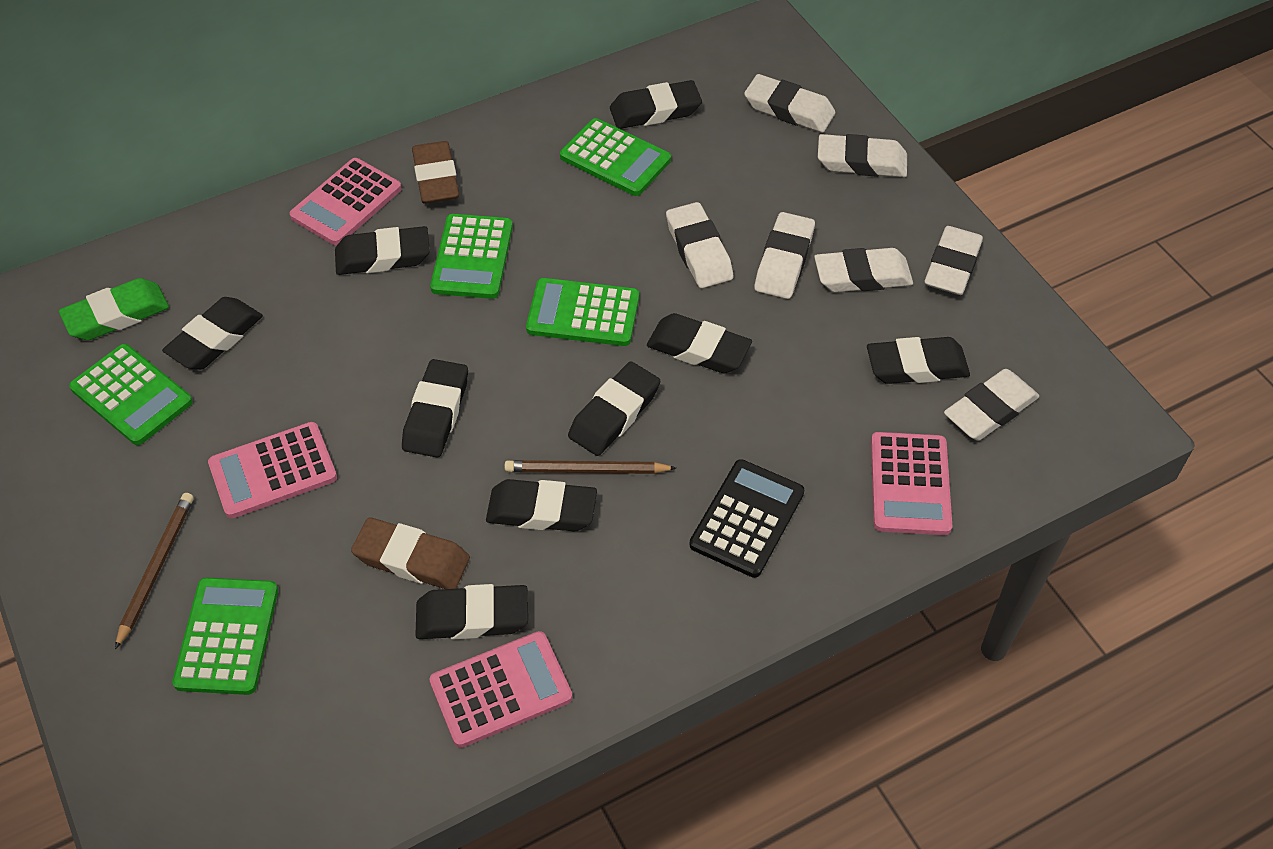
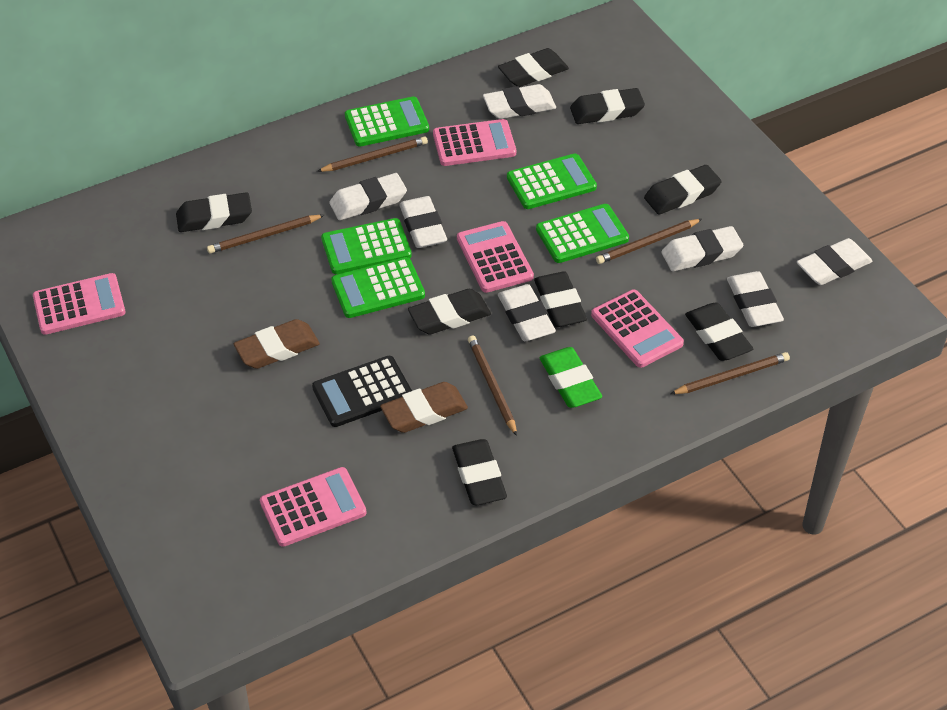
black eraser: [162,297,263,370] [335,226,430,275] [402,359,468,457] [415,584,528,640] [486,479,597,532] [568,361,660,456] [610,80,702,129] [647,313,752,374] [867,337,970,384] = 9 -> [176,192,252,232] [408,289,491,335] [452,439,507,505] [498,48,569,87] [534,271,587,327] [570,88,645,124] [644,165,722,215] [685,303,753,361] = 8
brown pencil: [115,493,193,650] [505,460,676,474] = 2 -> [207,215,324,254] [317,136,428,172] [468,335,517,436] [596,219,702,264] [670,352,790,394] = 5
pink calculator: [208,422,337,519] [290,158,402,245] [430,631,573,748] [871,432,952,535] = 4 -> [33,273,126,335] [260,467,367,547] [433,119,516,166] [457,221,534,293] [591,289,684,368] = 5

